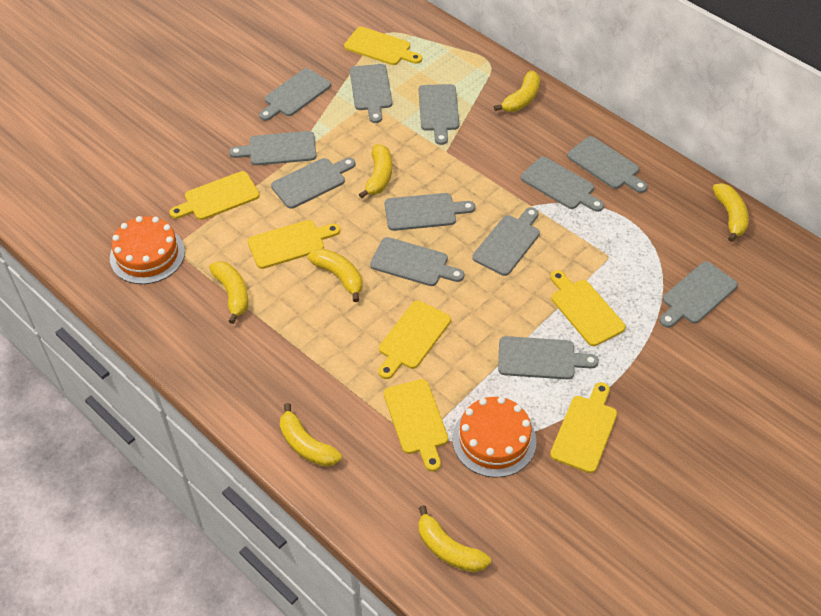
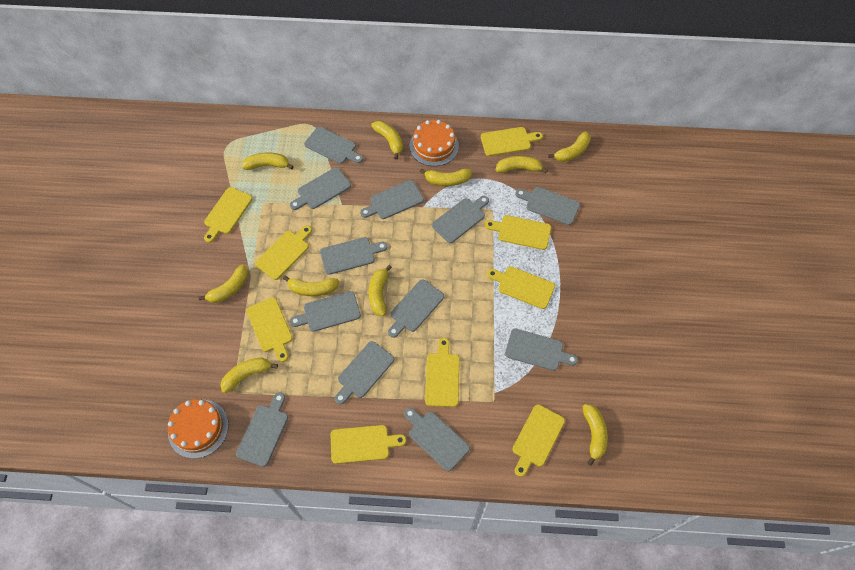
yellow banana: [209,261,248,324] [280,403,342,467] [308,249,363,302] [359,144,392,198] [418,505,491,572] [494,71,540,112] [713,183,749,242] = 7 -> [199,264,248,303] [220,357,278,393] [241,153,294,170] [283,276,339,296] [369,265,392,316] [371,121,403,160] [420,169,472,186] [496,156,548,173] [548,131,591,162] [583,404,608,466] = 10
yellow cutting board: [169,171,260,220] [248,220,340,269] [344,27,422,65] [379,300,451,379] [384,379,448,471] [550,270,626,346] [550,382,617,473] = 7 -> [204,187,253,243] [247,298,293,362] [255,225,312,280] [330,425,406,464] [425,338,460,407] [481,127,543,156] [485,215,551,250] [487,266,555,309] [512,404,565,477] = 9

